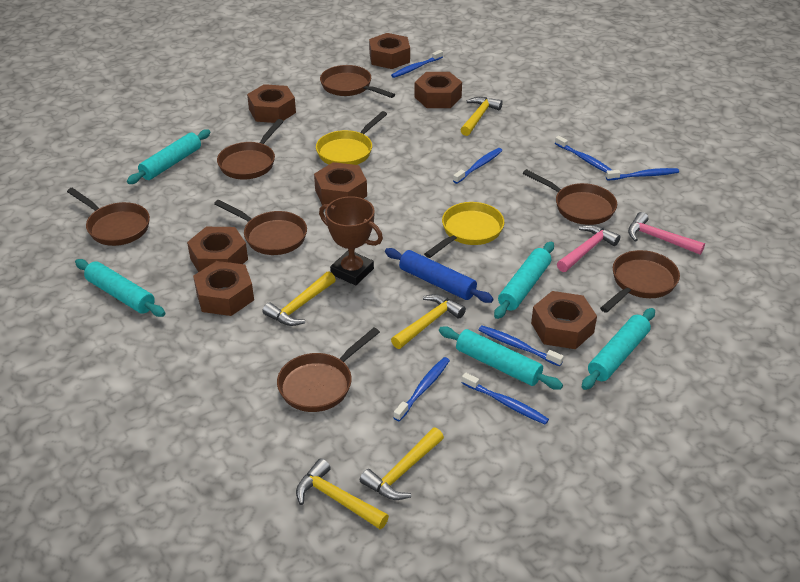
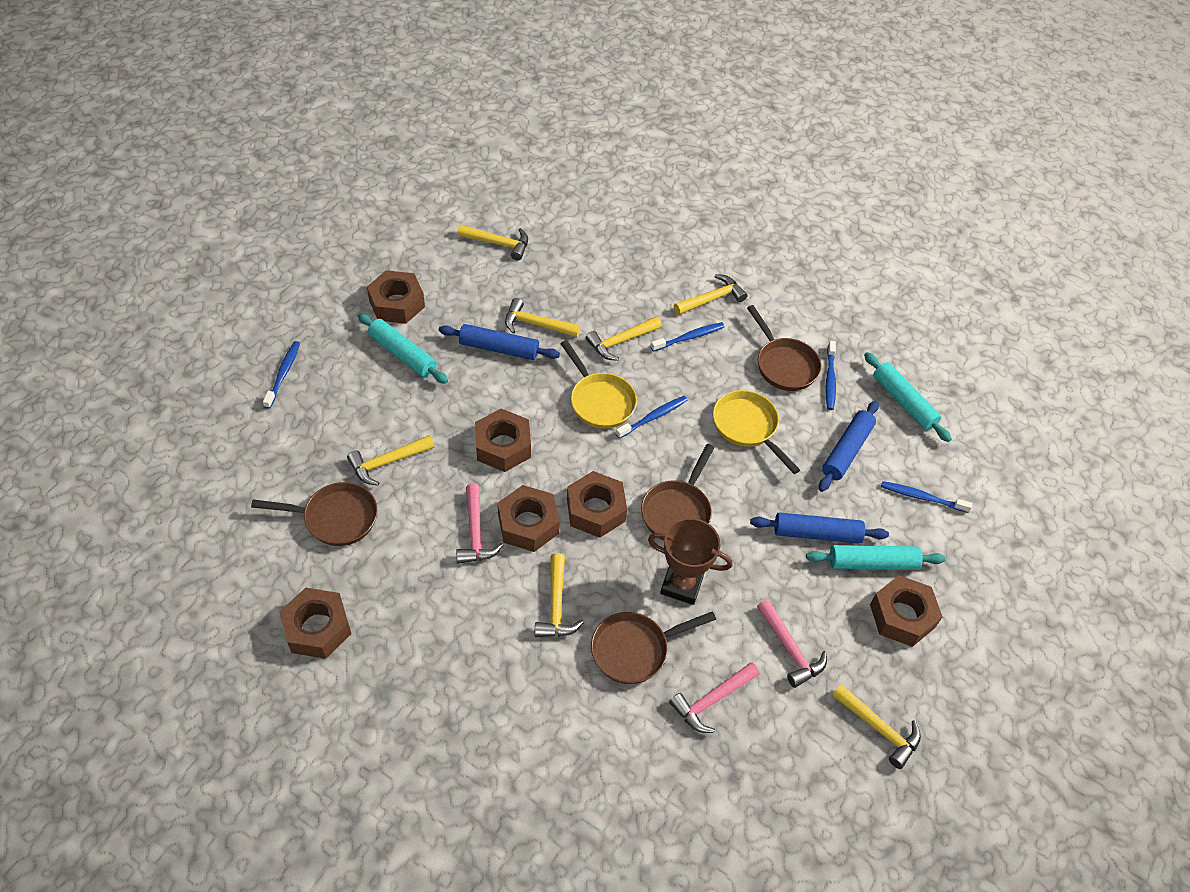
blue rolling pin: [385,248,493,303] = 1 -> [439,324,560,360] [750,512,889,544] [819,400,879,492] = 3
blue toothbrush: [391,50,443,78] [393,357,450,422] [453,148,502,184] [462,373,549,425] [479,326,564,367] [555,136,612,172] [606,168,679,181] = 7 -> [263,341,300,409] [616,396,688,439] [651,322,724,352] [826,340,836,410] [881,481,972,513] = 5
brown nut: [187,227,248,272] [193,261,254,316] [247,84,296,123] [314,162,367,205] [369,33,410,69] [414,72,462,108] [531,291,597,349] = 7 -> [279,588,351,659] [367,270,425,324] [475,409,531,472] [498,485,560,552] [567,471,627,538] [870,575,942,647] = 6
brown pan: [67,188,150,246] [214,200,307,255] [217,119,284,179] [277,328,380,412] [320,65,395,98] [523,169,617,225] [600,250,680,313] = 7 -> [251,482,378,546] [591,611,716,684] [641,444,715,540] [747,305,821,391] = 4
pink hammer: [557,225,620,272] [628,212,705,255] = 2 -> [456,484,504,564] [669,662,760,733] [757,599,827,688] = 3
turquoise rolling pin: [75,259,165,317] [127,129,211,184] [439,327,563,390] [494,242,554,319] [582,308,655,390] = 5 -> [358,313,448,384] [806,545,946,570] [864,352,952,442] = 3
yellow hammer: [262,271,336,326] [296,458,389,529] [360,428,444,500] [391,294,466,349] [461,97,503,136] = 5 -> [347,435,434,486] [457,225,528,261] [505,298,580,337] [535,553,584,637] [586,316,662,361] [674,274,747,315] [832,684,921,769] = 7

